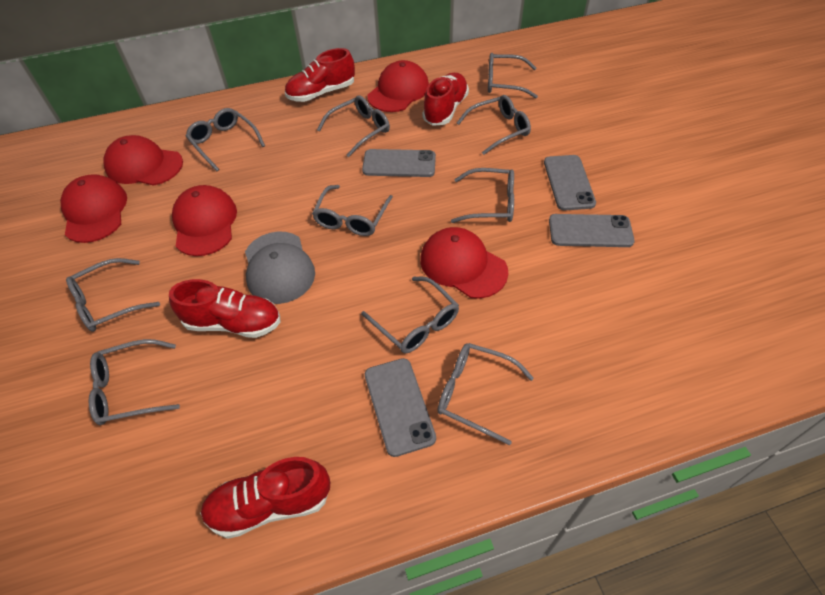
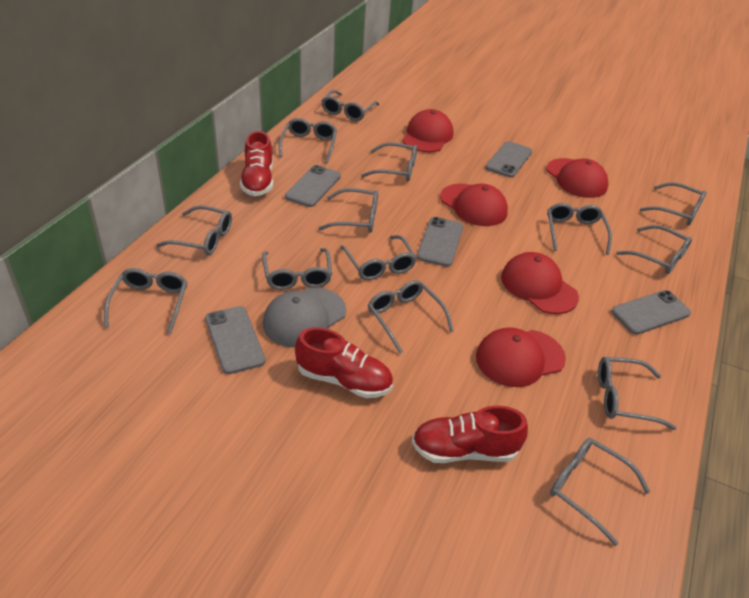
grey glasses: [66,258,160,332] [89,339,180,425] [186,108,265,171] [312,185,393,236] [317,95,390,157] [361,276,459,353] [437,343,534,445] [451,168,514,223] [457,95,531,155] [488,53,538,99] = 10 -> [104,268,188,334] [156,205,232,255] [262,248,332,290] [279,118,337,163] [318,188,378,233] [321,90,379,121] [340,235,417,280] [361,142,417,181] [368,280,454,354] [547,203,612,255] [550,438,650,546] [598,357,677,430] [616,225,692,274] [640,182,707,225] = 14
grey phone: [362,149,436,177] [365,358,436,457] [544,155,596,210] [549,214,635,247] = 4 -> [205,306,265,374] [285,165,341,207] [417,217,463,267] [486,141,532,178] [611,290,691,335] = 5
red shoe: [169,279,281,338] [200,457,330,539] [285,48,355,102] [422,73,469,126] = 4 -> [240,131,273,196] [295,327,393,398] [412,405,528,463] = 3

